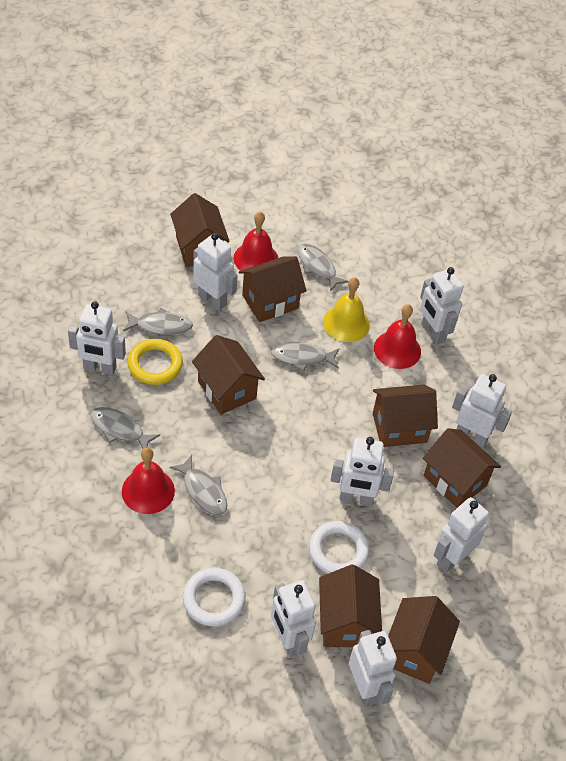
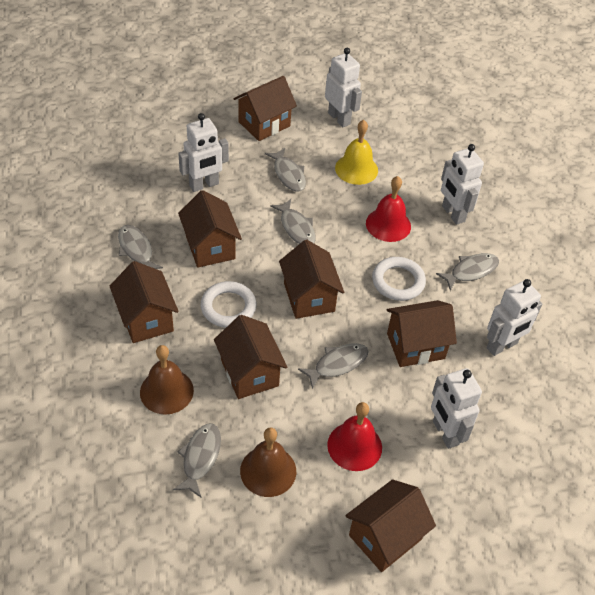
brown bell: none = 0 -> [140,345,194,415] [240,427,296,497] = 2
grey fish: [90,407,160,449] [123,308,193,335] [169,455,227,515] [271,342,340,372] [298,244,349,292] = 5 -> [118,225,163,269] [173,424,221,497] [265,148,306,192] [270,199,316,244] [298,343,369,390] [436,253,499,291] = 6
red bell: [122,447,175,514] [233,212,278,271] [374,304,421,369] = 3 -> [327,402,382,471] [366,176,411,242] = 2
white robot: [68,301,126,375] [193,233,238,311] [271,580,316,657] [331,437,394,506] [349,630,397,707] [420,267,464,345] [434,497,489,572] [452,374,512,447] = 8 -> [178,113,229,192] [325,48,362,127] [431,368,482,449] [441,144,484,225] [487,279,542,356] = 5
yellow ring: [127,339,183,385] = 1 -> none = 0

